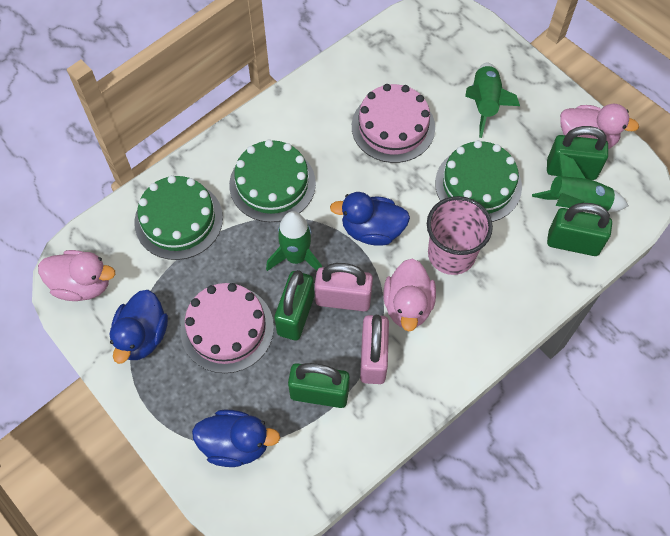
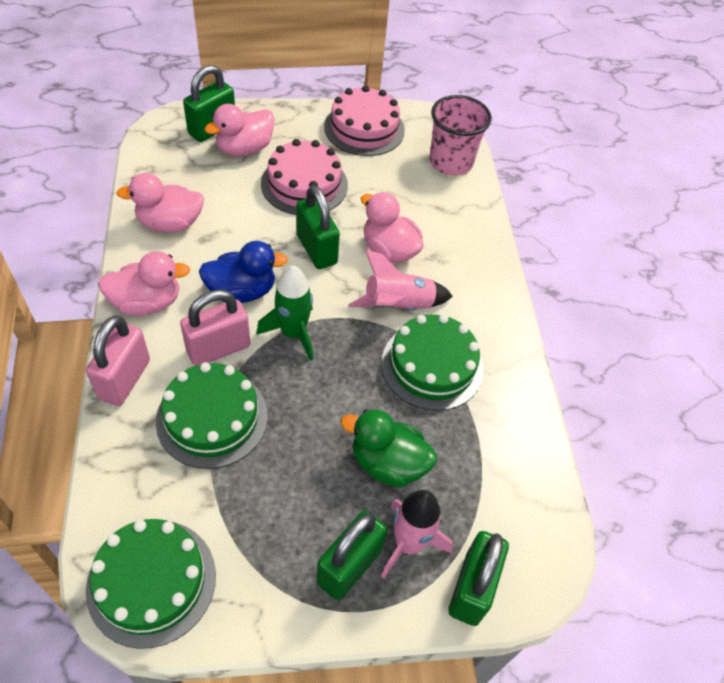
blue duck: [110,290,168,364] [192,410,280,467] [330,192,410,246] = 3 -> [199,241,288,303] = 1
green duck: none = 0 -> [341,409,437,487] = 1
green rocket: [266,211,322,271] [465,63,520,138] [532,153,629,212] = 3 -> [257,265,313,361] = 1
pink duck: [38,250,115,301] [383,258,436,332] [560,103,639,149] = 3 -> [98,251,191,316] [117,173,204,233] [205,104,274,156] [361,192,424,263] = 4
pink rocket: none = 0 -> [348,250,453,310] [381,490,453,578] = 2

